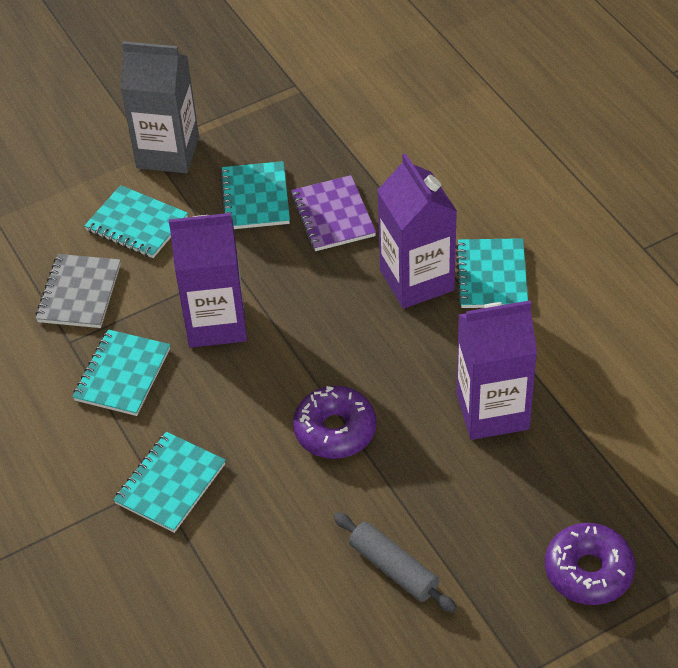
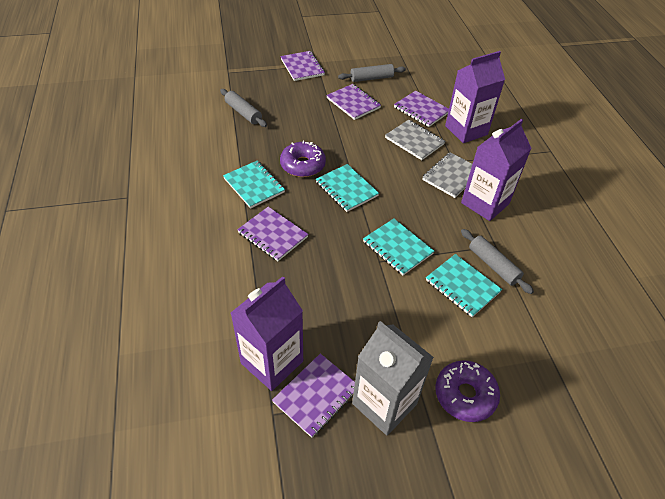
grey notebook: [36,254,121,328] = 1 -> [385,120,445,160] [422,152,472,198] = 2
grey rolling pin: [333,512,457,612] = 1 -> [220,89,267,127] [338,64,406,82] [461,229,534,294] = 3
purple notebook: [291,175,376,251] = 1 -> [237,207,308,261] [272,354,355,438] [280,51,325,81] [326,84,381,120] [394,91,449,127] = 5
turquoise notebook: [73,329,170,416] [84,185,188,258] [114,432,226,533] [220,161,290,229] [456,238,528,308] = 5 -> [223,161,285,209] [316,164,379,212] [363,218,434,275] [426,254,502,317] = 4

